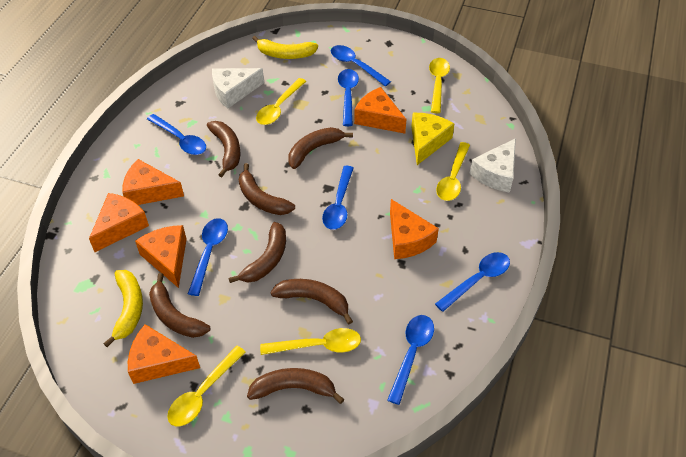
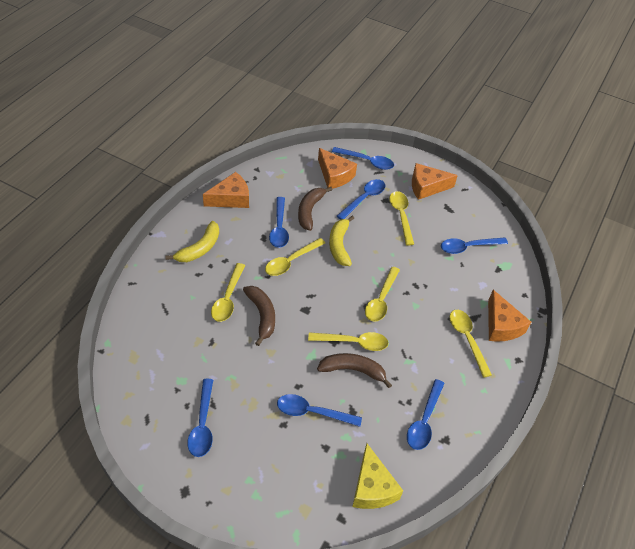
brown banana: [149,273,210,338] [207,121,241,177] [228,222,286,283] [239,163,295,215] [247,368,344,404] [271,279,353,324] [288,127,353,169] = 7 -> [243,286,275,346] [298,187,332,231] [317,353,392,388] = 3
orange cheese: [89,193,149,252] [122,159,184,205] [128,324,200,384] [135,225,187,288] [354,87,407,134] [390,199,439,259] = 6 -> [203,172,249,208] [318,148,357,189] [412,163,458,200] [488,290,531,342] = 4
white cheese: [212,68,264,108] [469,138,516,193] = 2 -> none = 0
yellow spoon: [167,346,246,426] [256,78,306,125] [260,328,361,355] [429,58,450,113] [436,142,470,201] = 5 -> [211,263,245,322] [265,238,325,276] [308,332,389,351] [365,267,400,322] [389,191,414,246] [450,310,492,378] = 6

